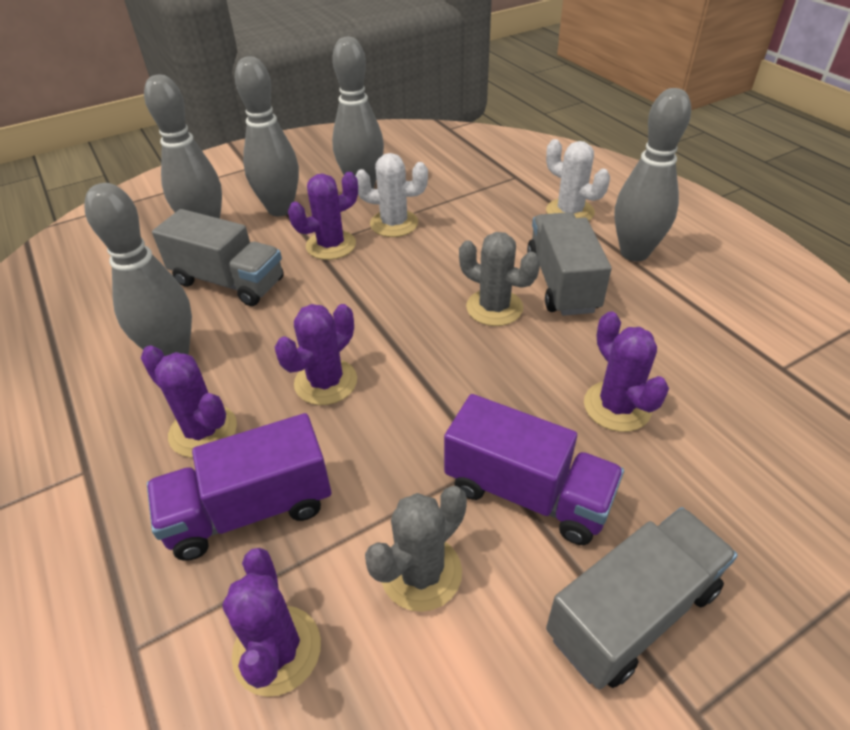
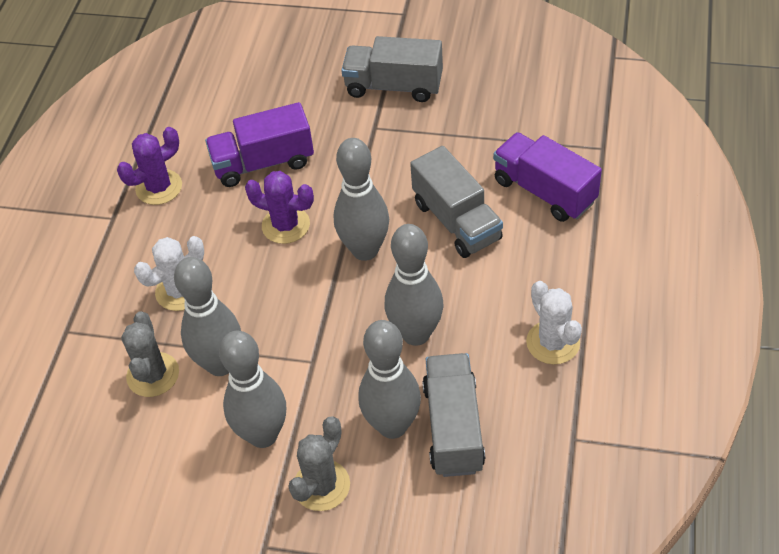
purple cactus: [141,345,237,458] [222,548,321,697] [275,304,357,405] [288,172,358,260] [584,311,669,432] = 5 -> [117,127,182,205] [245,171,314,244] = 2

